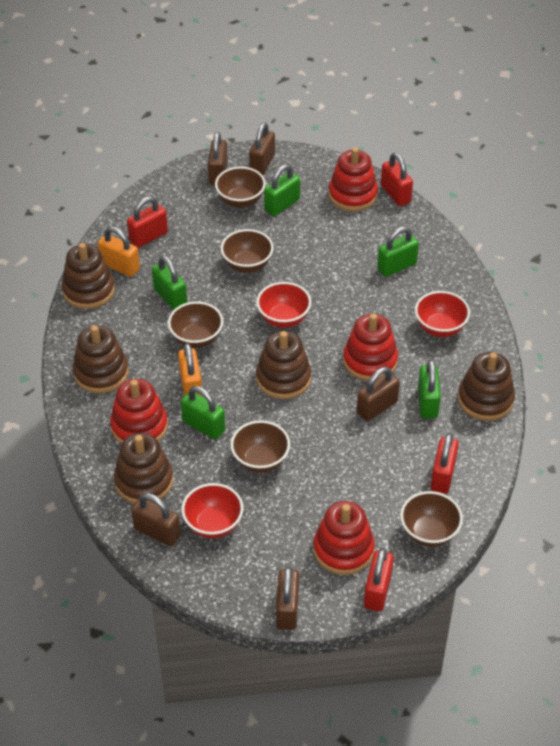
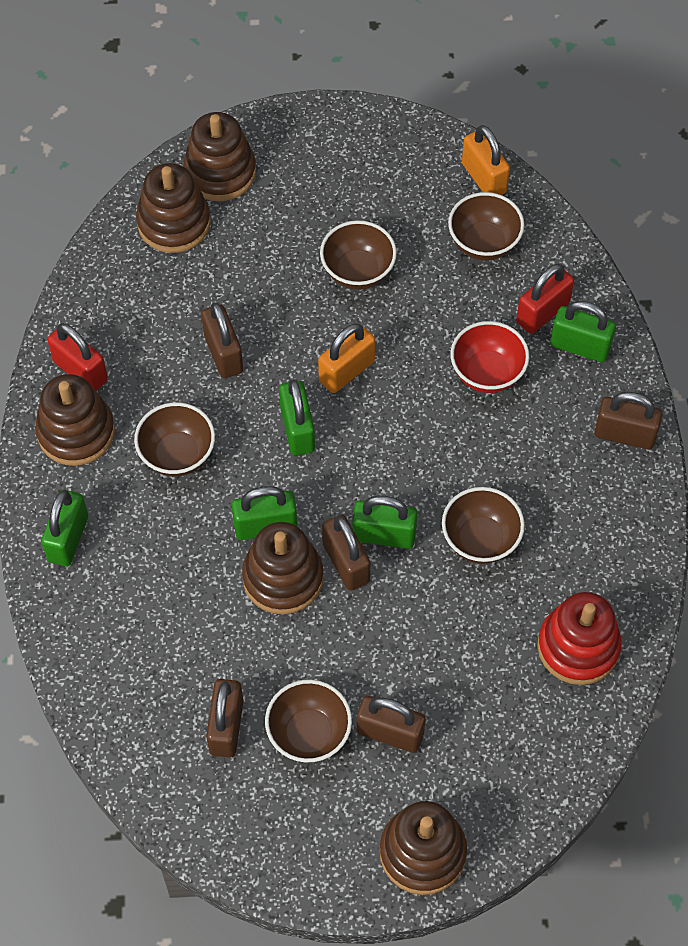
red bowl: [181,483,243,539] [257,282,311,328] [415,291,470,337] = 3 -> [450,321,529,393] = 1
red padlock: [127,196,168,248] [364,548,394,611] [381,153,413,206] [431,433,459,494] = 4 -> [47,323,108,391] [516,264,574,334] = 2
red stacking toy: [110,379,168,444] [313,501,375,575] [329,147,378,211] [343,314,398,381] = 4 -> [537,592,622,685] = 1

